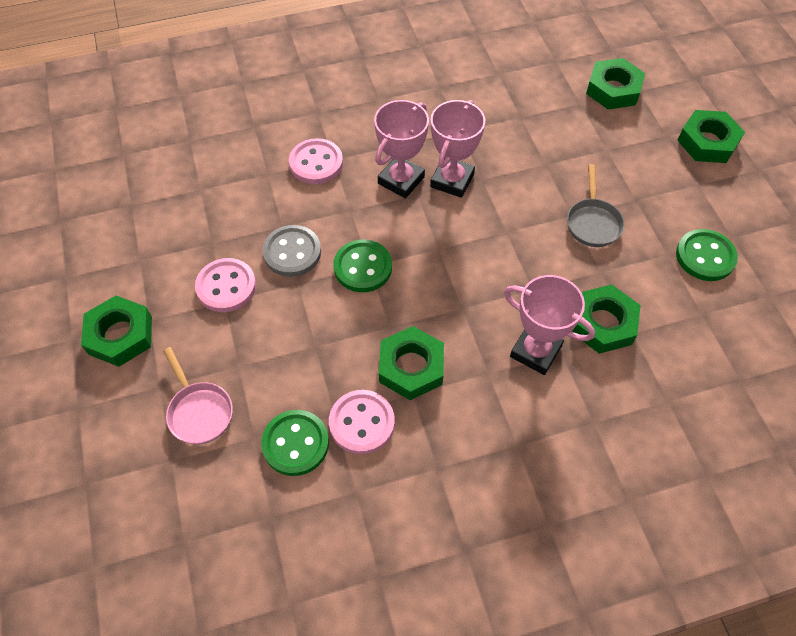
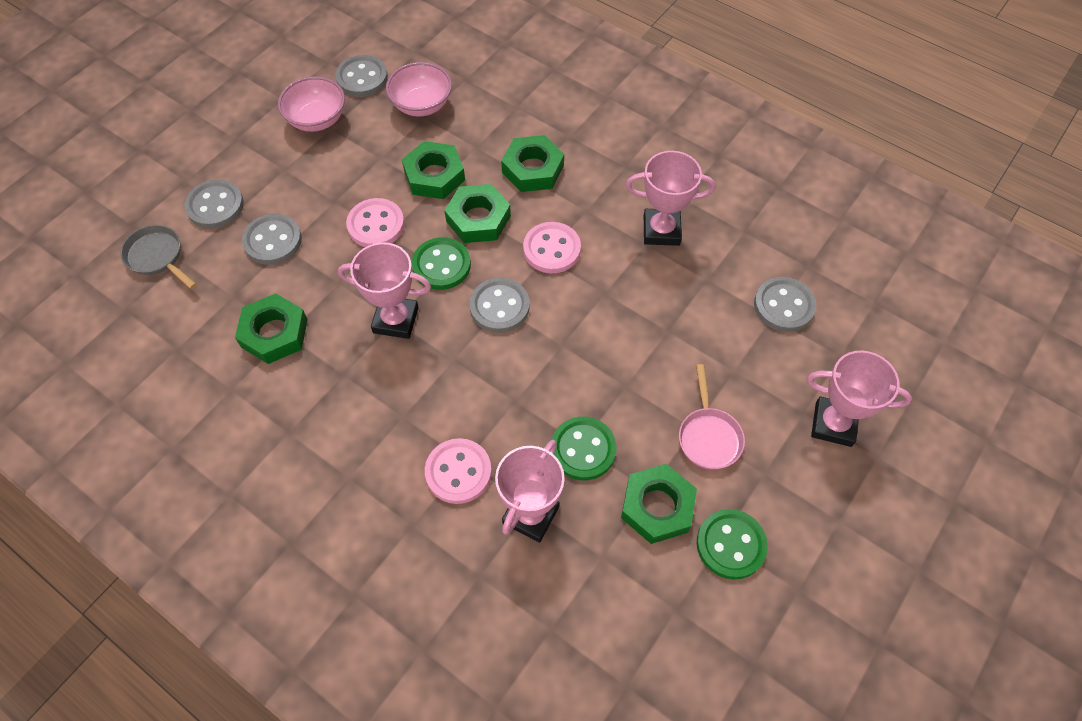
grey button: [262,225,321,277] = 1 -> [184,179,244,229] [242,214,302,265] [335,55,388,97] [469,278,530,333] [754,277,816,332] = 5
pink bowl: none = 0 -> [278,76,345,132] [386,62,452,116] = 2
pink trophy: [374,100,429,199] [430,100,485,198] [504,275,595,375] = 3 -> [338,242,431,339] [495,440,565,543] [626,151,716,246] [807,351,912,447] = 4

